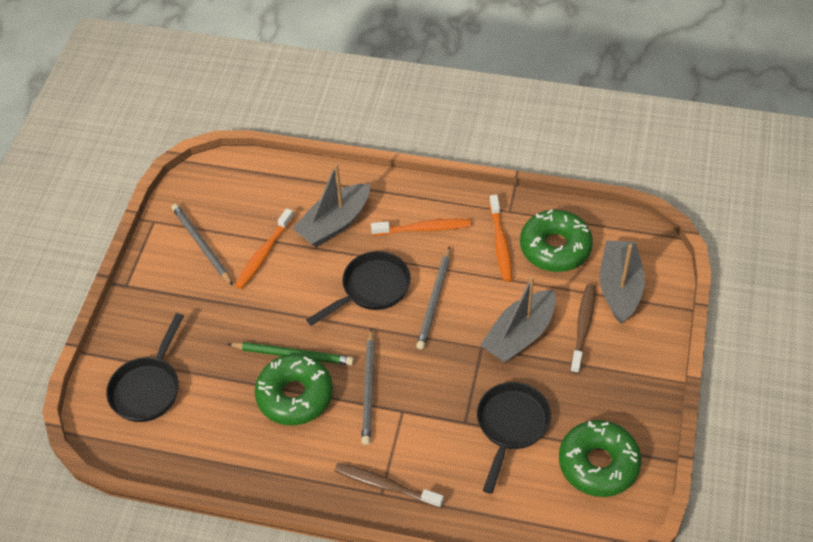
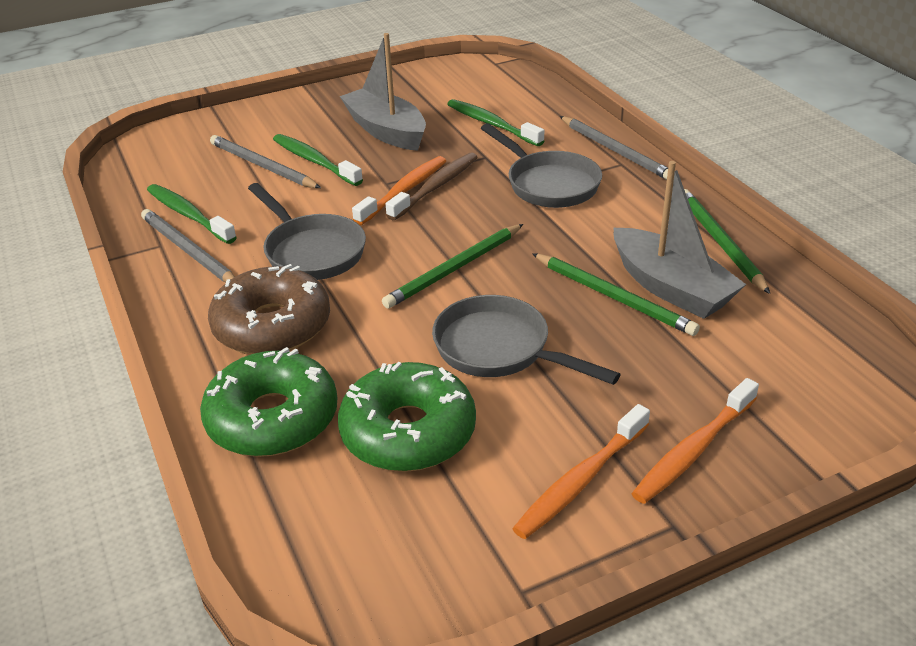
black pan: [106,313,184,422] [306,251,411,326] [477,382,551,494] = 3 -> none = 0
brown donut: none = 0 -> [208,264,330,354] = 1
brown toothbrush: [334,463,444,508] [570,284,596,374] = 2 -> [386,152,478,220] = 1
green donut: [255,354,333,425] [520,209,593,272] [559,420,641,497] = 3 -> [200,347,337,457] [338,362,476,472] = 2
green pencil: [228,342,354,365] = 1 -> [382,224,523,309] [532,253,700,336] [684,189,770,294] = 3
green toothbrush: none = 0 -> [147,184,237,244] [273,134,363,186] [447,99,544,146] = 3
grey boat: [292,163,370,247] [481,276,556,363] [600,241,645,324] = 3 -> [340,33,426,151] [614,161,746,319] = 2
grey pan: none = 0 -> [248,183,366,280] [432,295,621,385] [481,123,602,208] = 3

